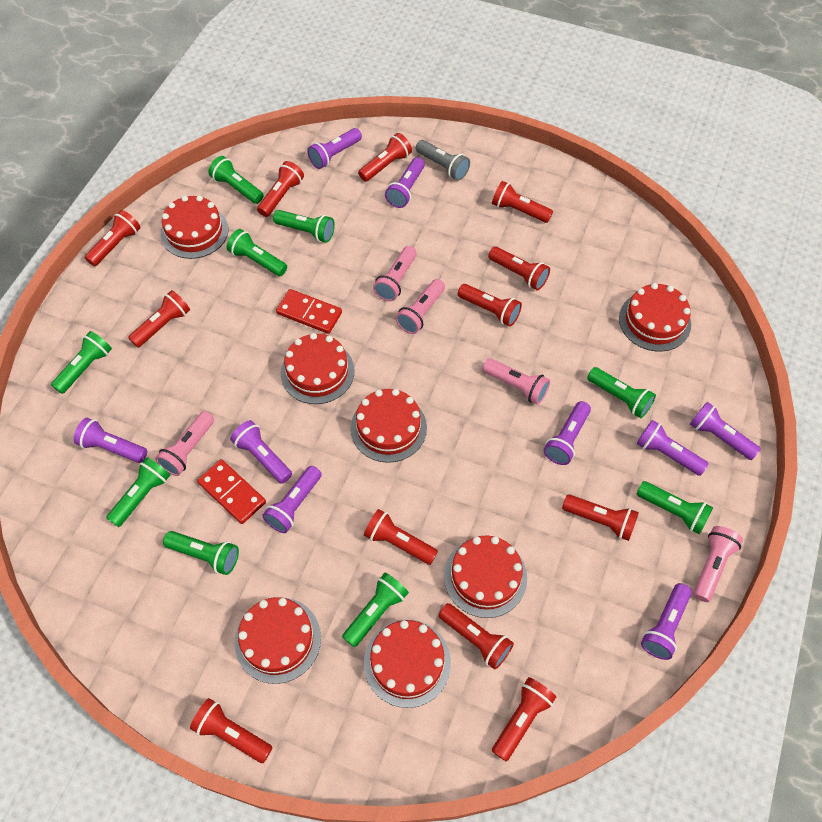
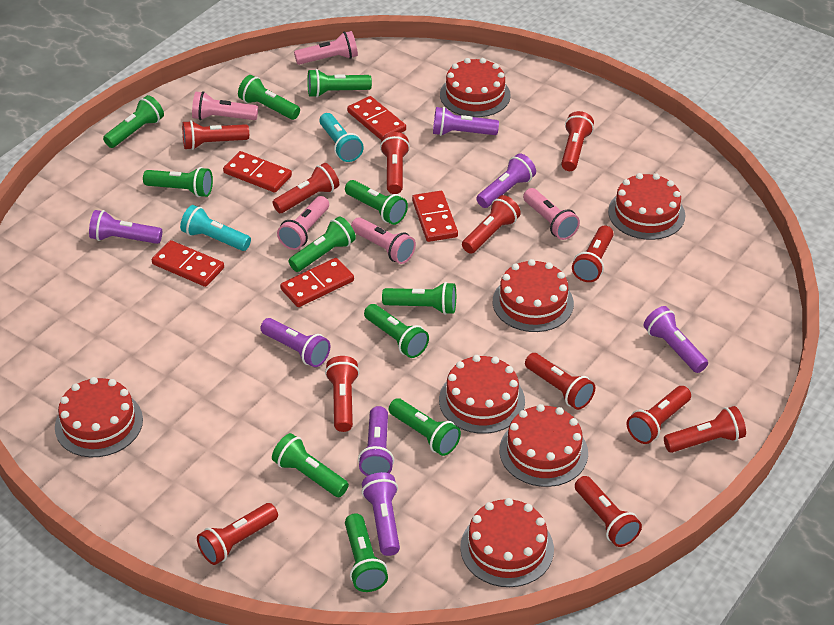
green flashlight: [51,331,112,394] [106,457,170,527] [163,531,239,575] [208,156,264,204] [227,229,287,276] [273,210,335,243] [342,573,409,647] [587,367,656,418] [637,481,713,534] = 9 -> [103,95,164,148] [143,167,213,197] [238,75,300,120] [272,433,349,497] [289,216,356,272] [307,69,372,97] [345,180,408,225] [345,513,388,592] [364,304,429,358] [382,282,456,315] [389,398,461,456] = 11
grey flashlight: [415,140,470,180] = 1 -> none = 0
purple flashlight: [74,418,147,463] [230,420,292,484] [262,466,322,533] [307,128,362,169] [385,157,425,208] [543,401,591,465] [636,420,709,476] [641,583,692,660] [690,402,761,460] = 9 -> [89,210,162,244] [260,318,330,367] [358,406,394,476] [362,472,400,556] [433,107,499,136] [476,154,536,208] [643,306,708,373] = 7
red domino: [197,459,266,524] [276,289,342,334] = 2 -> [152,240,224,287] [223,151,292,193] [280,258,354,307] [347,96,406,140] [412,191,458,242] = 5
turquoise flashlight: none = 0 -> [180,205,251,251] [319,113,364,162] = 2

